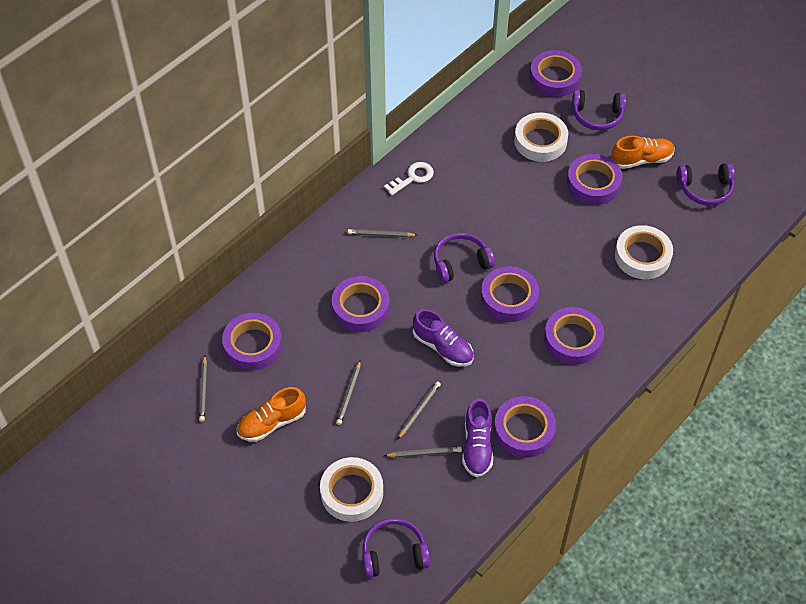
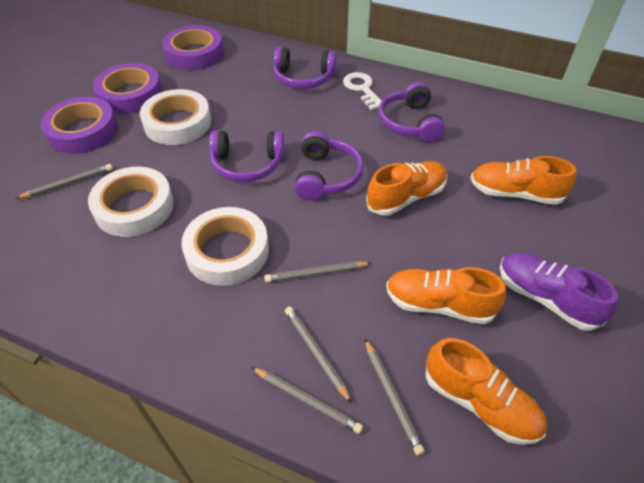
orange shoe: [237,387,306,442] [611,136,675,169] = 2 -> [366,161,447,216] [386,267,506,324] [426,338,547,445] [470,156,576,205] = 4
purple shoe: [413,309,474,367] [462,398,493,477] = 2 -> [500,252,618,331] = 1
purple tape: [222,313,282,370] [332,276,390,332] [481,266,539,322] [494,396,556,458] [530,50,582,97] [544,307,604,365] [567,154,623,205] = 7 -> [40,97,118,154] [93,63,162,114] [162,25,224,70] = 3

